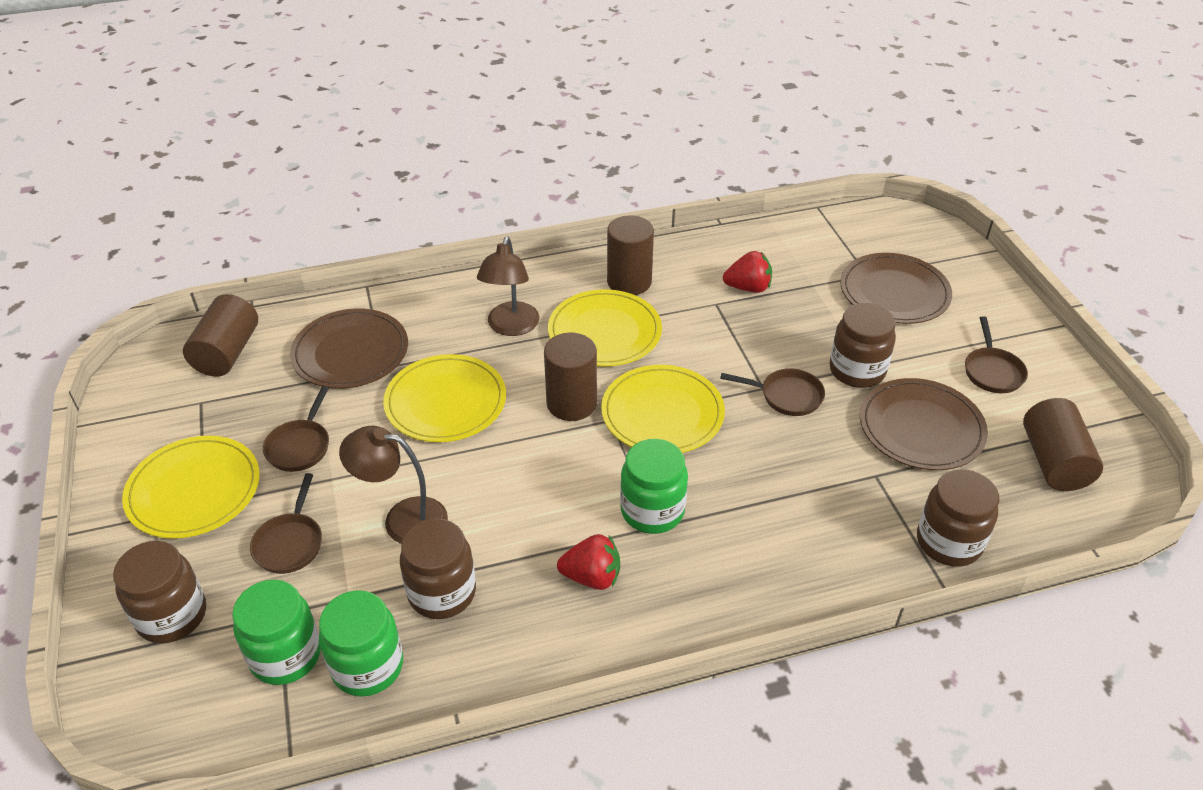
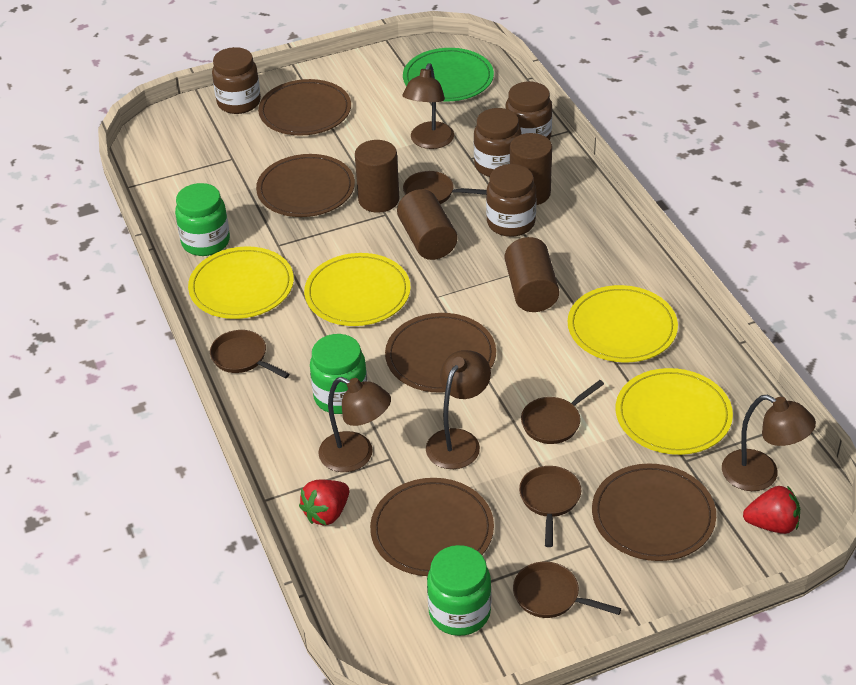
brown lamp: [339,426,448,544] [477,236,539,336] = 2 -> [318,377,391,472] [402,63,454,149] [426,350,491,469] [722,395,816,491] = 4
brown pan: [250,473,322,574] [263,386,329,472] [720,368,825,416] [965,316,1028,393] = 4 -> [210,330,290,379] [403,171,487,204] [513,562,621,618] [519,466,581,547] [521,380,604,444] = 5
brown plate: [290,308,408,389] [840,253,952,324] [860,378,988,470] = 3 -> [256,154,355,217] [258,79,351,136] [370,478,494,576] [385,313,496,393] [592,463,716,561] = 5
green plate: none = 0 -> [403,48,494,102] = 1

